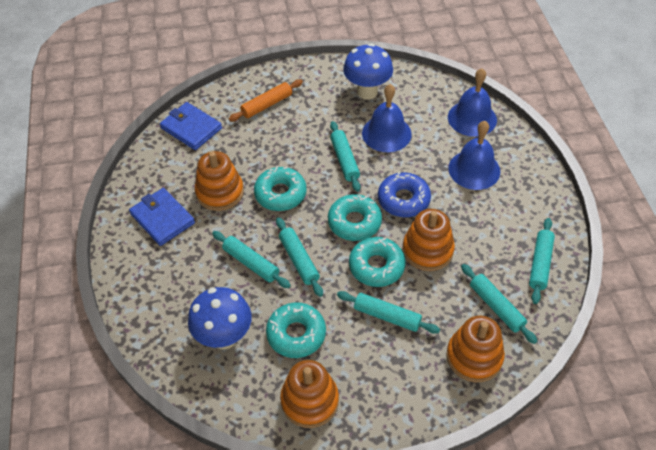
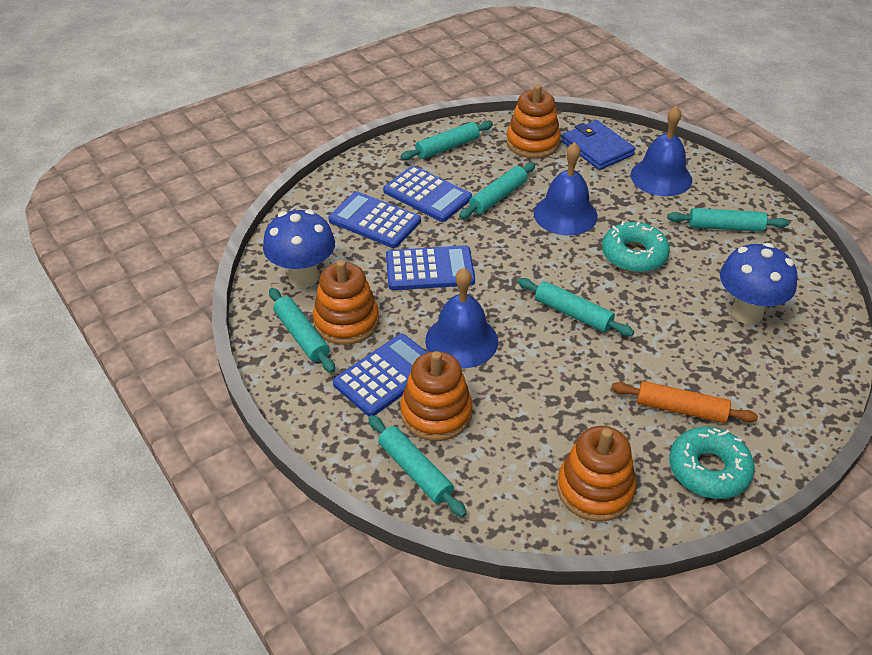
blue calculator: none = 0 -> [328,191,421,248] [333,334,428,416] [383,166,472,222] [386,245,475,290] = 4
blue donut: [378,172,431,217] = 1 -> none = 0
blue wallet: [129,188,195,246] [160,102,222,150] = 2 -> [561,120,635,170] = 1
turquoise donut: [254,166,307,211] [266,302,326,358] [328,194,382,241] [349,237,406,287] = 4 -> [602,222,670,273] [669,427,754,499] = 2

